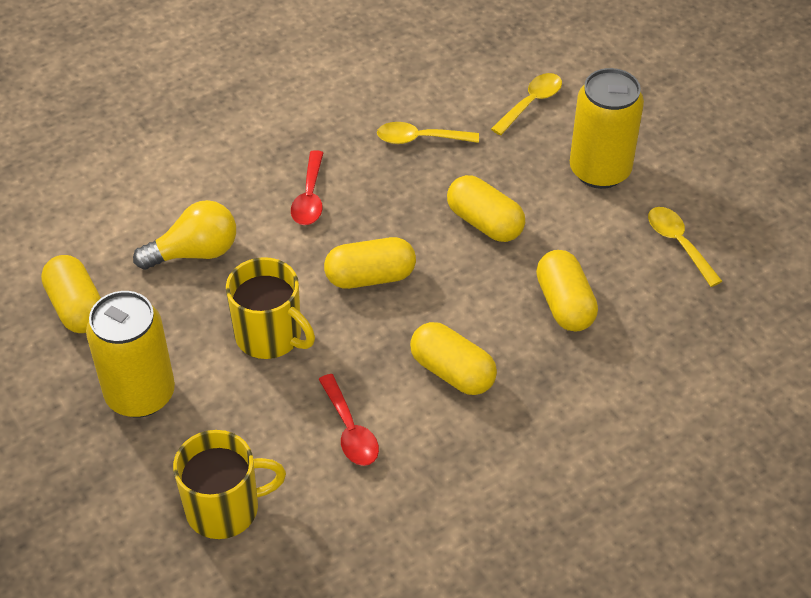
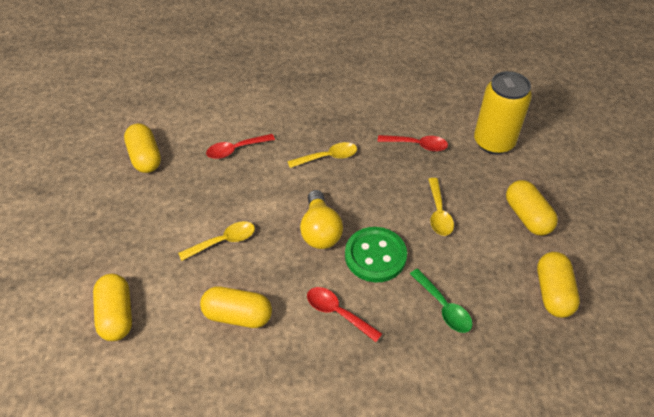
green button: none = 0 -> [345,227,407,282] = 1
green spoon: none = 0 -> [410,269,473,333] = 1
red spoon: [291,150,323,225] [319,374,379,466] = 2 -> [206,134,275,159] [307,287,382,342] [377,135,448,152] = 3
yellow can: [86,291,175,418] [570,68,644,189] = 2 -> [474,71,532,155] = 1
yellow mug: [173,430,286,539] [226,257,315,359] = 2 -> none = 0

